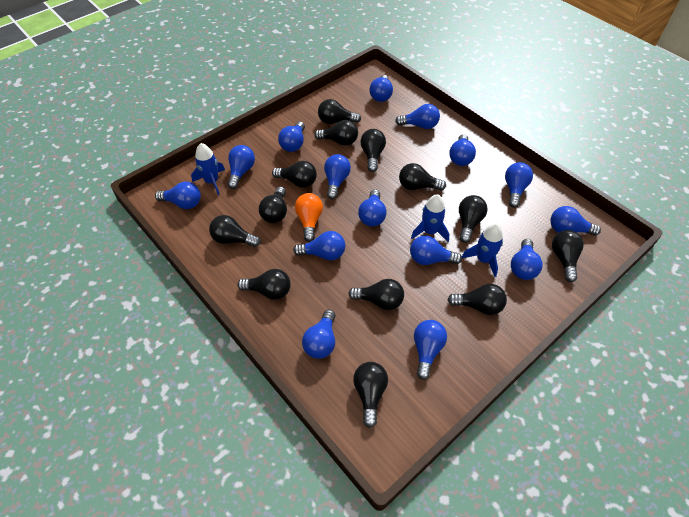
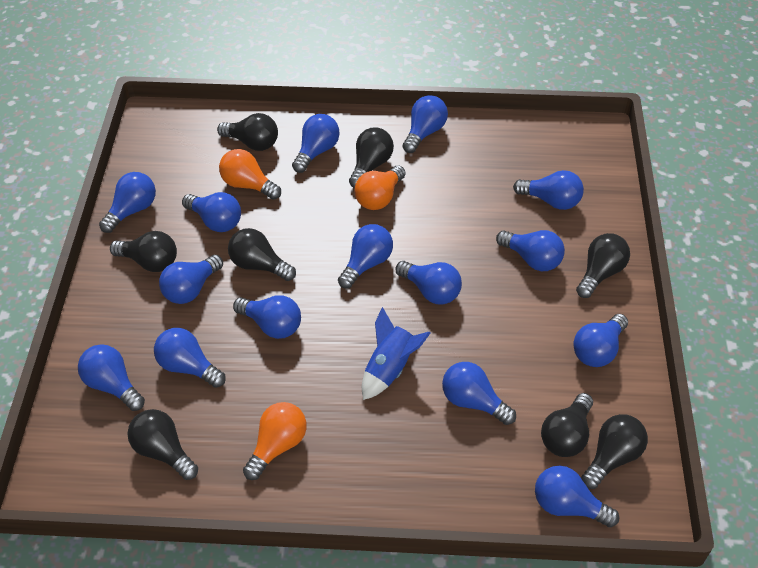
black light bulb: [209,215,260,247] [237,269,291,300] [259,187,287,223] [272,161,317,188] [314,120,358,146] [318,99,361,124] [348,279,404,310] [353,362,388,428] [360,129,386,172] [399,163,446,191] [448,284,507,315] [459,195,488,243] [552,230,584,282] = 13 -> [110,231,177,272] [127,409,198,480] [217,113,278,151] [228,228,296,281] [349,127,394,188] [541,393,593,457] [576,233,630,298] [581,414,648,489] = 8
blue rocket: [191,143,225,195] [411,194,449,242] [462,223,503,277] = 3 -> [362,307,430,400] = 1
orange light bulb: [295,193,323,242] = 1 -> [219,149,281,200] [243,402,307,480] [355,165,406,210] = 3

